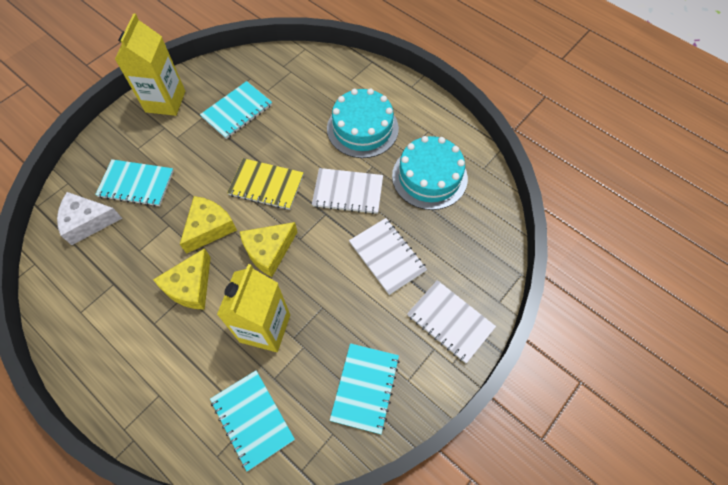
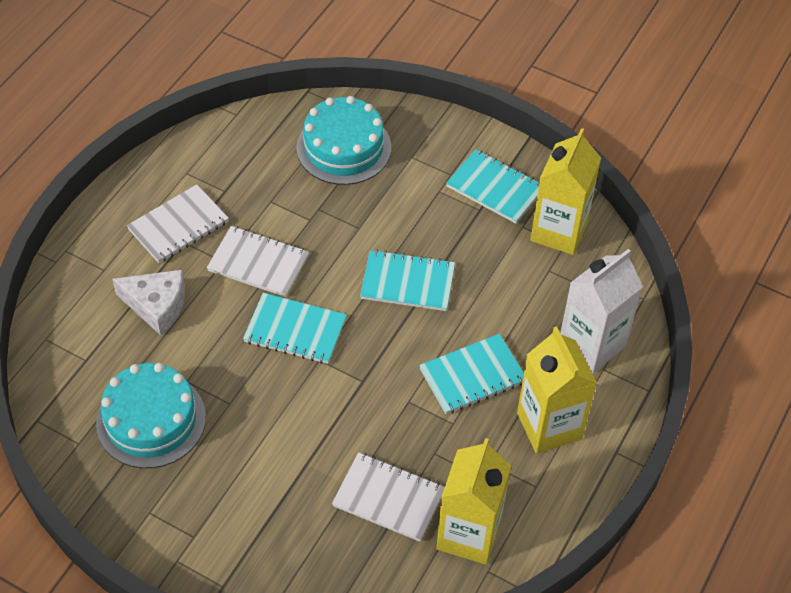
white carton: none = 0 -> [560,249,643,373] = 1
yellow carton: [115,13,185,116] [217,264,290,352] = 2 -> [436,438,511,565] [517,326,597,454] [530,128,601,255] = 3
yellow cheese: [153,248,211,310] [180,196,237,254] [240,222,297,277] = 3 -> none = 0
yellow notebook: [227,158,304,210] = 1 -> none = 0

